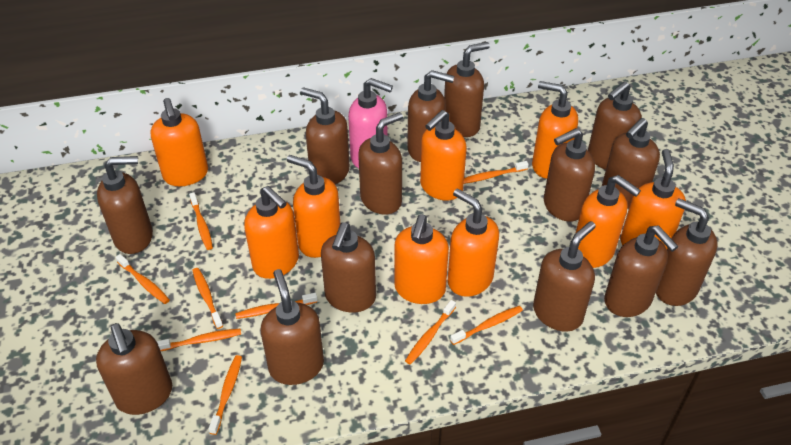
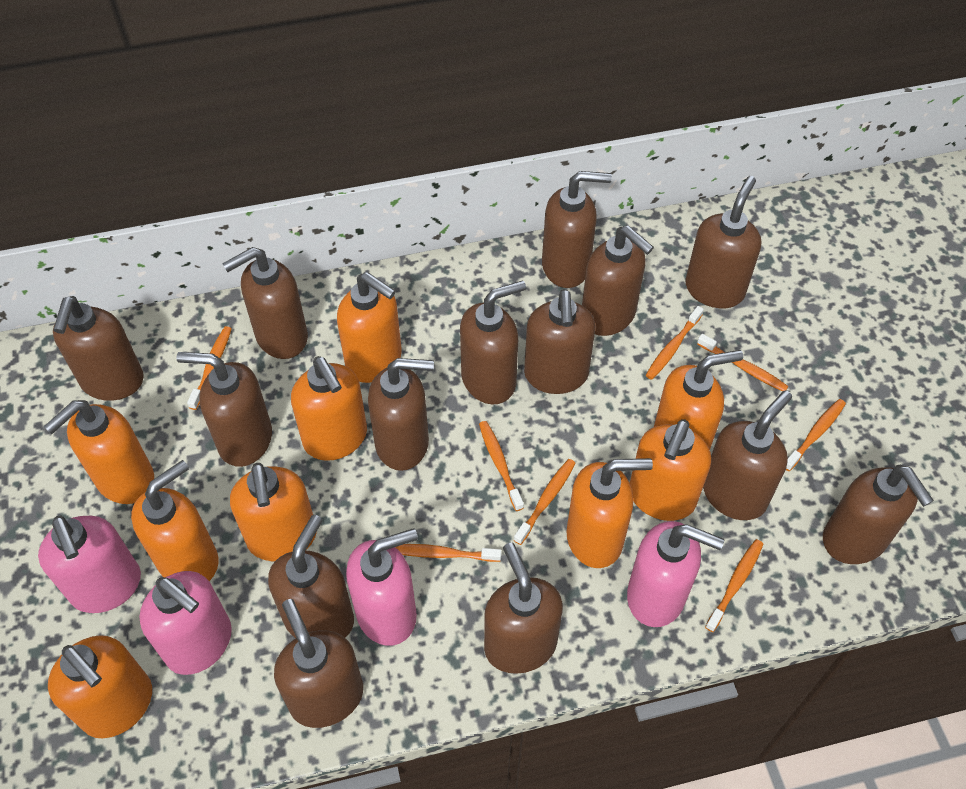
orange toothbrush: [116,254,170,304] [156,329,241,351] [189,192,213,250] [192,268,223,329] [209,355,242,435] [235,293,317,319] [405,300,456,365] [450,306,523,345] [464,161,529,184] = 9 -> [187,326,232,410] [396,544,501,562] [479,421,524,511] [514,459,575,545] [646,306,704,380] [697,334,789,391] [705,539,763,632] [786,399,846,471] = 8
pink soap dispenser: [348,78,393,168] = 1 -> [38,515,141,613] [140,571,232,675] [346,528,418,646] [627,521,724,627] = 4

